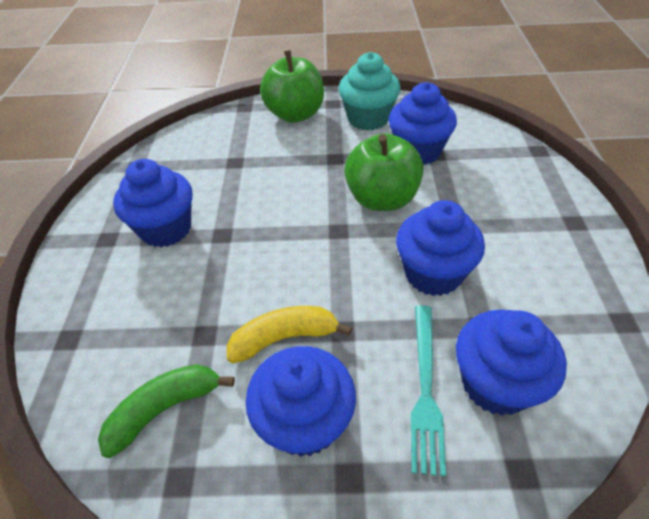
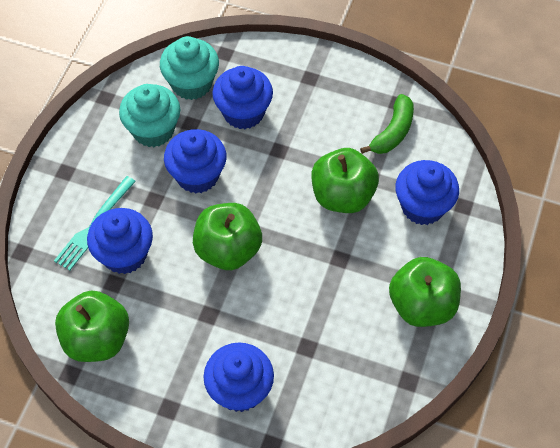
green apple: [260,50,324,123] [344,133,424,211] = 2 -> [55,291,129,362] [193,203,262,270] [312,148,379,213] [389,257,461,327] = 4
turquoise cupcake: [339,52,401,130] = 1 -> [119,84,181,147] [160,36,219,100] = 2
yellow banana: [227,306,352,364] = 1 -> none = 0

